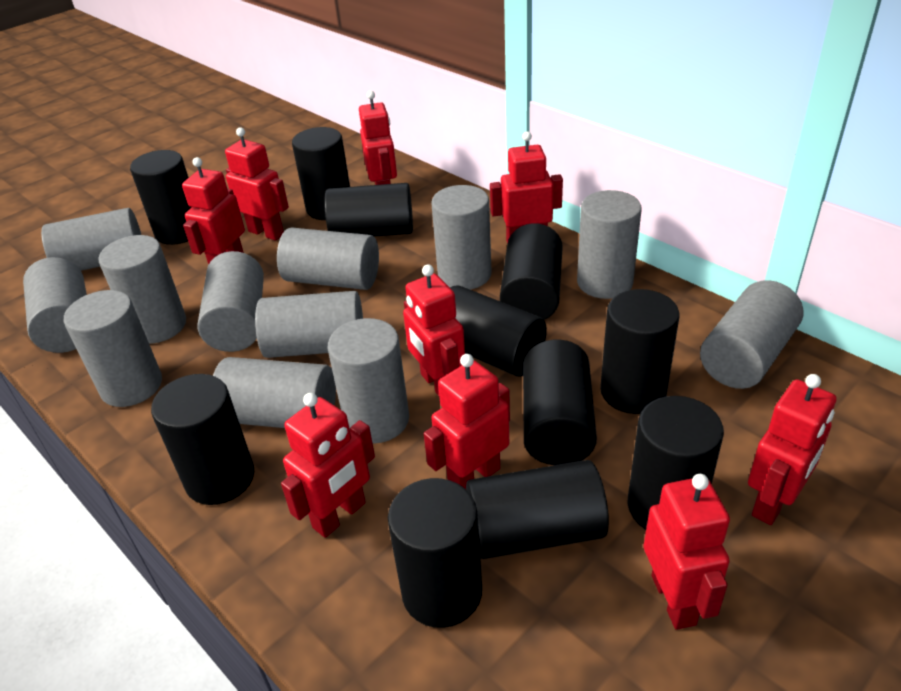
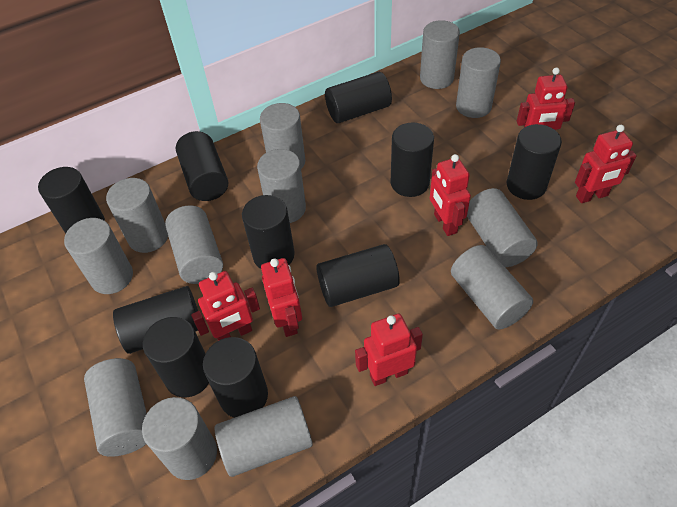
black cylinder: [130,150,192,245] [151,374,254,505] [292,127,350,220] [324,183,413,237] [388,478,482,628] [450,285,547,376] [466,460,609,559] [500,223,563,320] [523,340,597,465] [600,289,680,414] [628,396,724,530] = 11 -> [38,167,105,233] [113,286,198,354] [143,317,209,397] [176,131,228,201] [203,337,268,418] [242,195,295,269] [316,244,400,307] [325,72,392,123] [390,123,434,197] [507,124,562,200] = 10
red robot: [182,157,245,265] [225,127,289,241] [281,393,375,538] [359,90,397,185] [403,264,465,396] [424,354,510,489] [490,132,563,244] [643,474,730,630] [748,374,836,525] = 9 -> [191,271,260,341] [261,258,302,337] [355,314,423,386] [430,154,471,236] [517,67,575,130] [575,125,637,203] = 6

